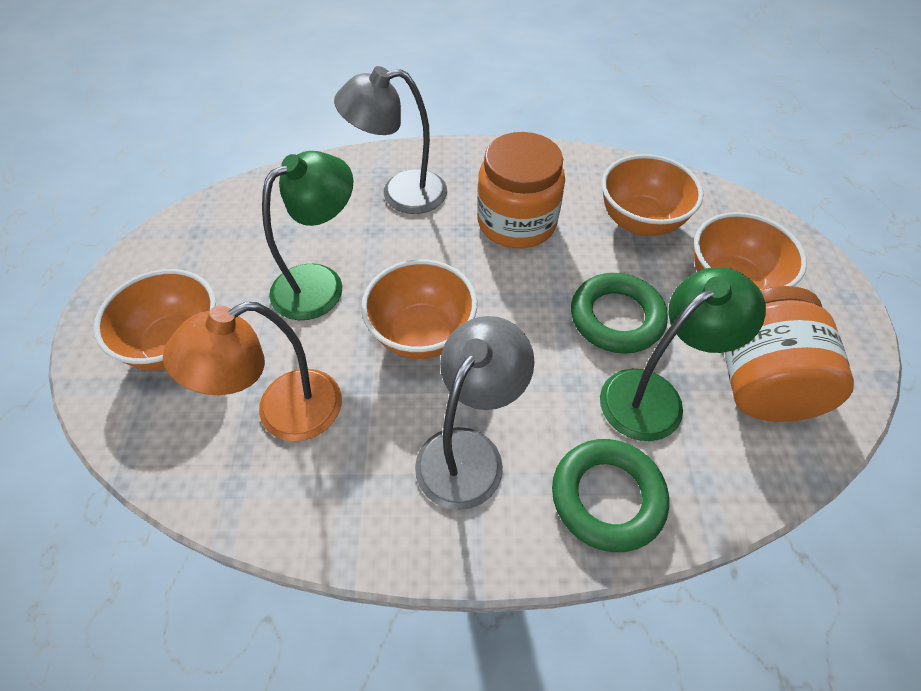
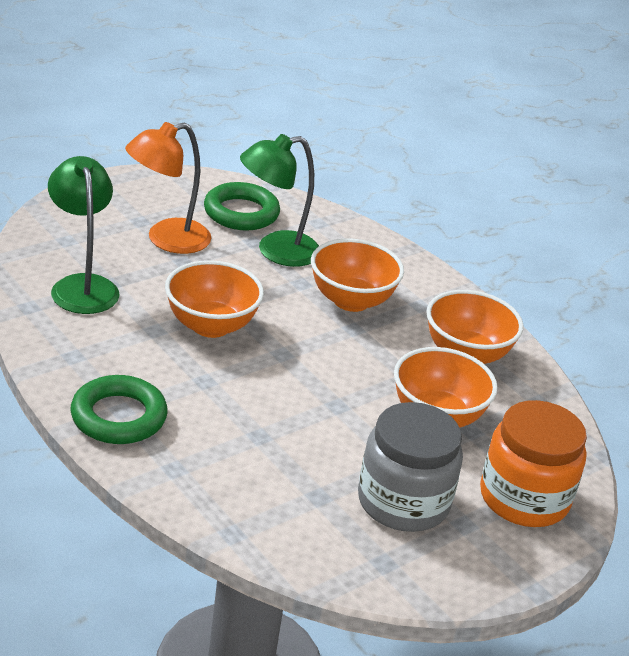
grey jar: none = 0 -> [358,402,463,532] = 1
grey lamp: [334,66,447,214] [415,316,535,510] = 2 -> none = 0
orange jar: [477,132,565,248] [725,286,854,422] = 2 -> [480,400,587,527] = 1

